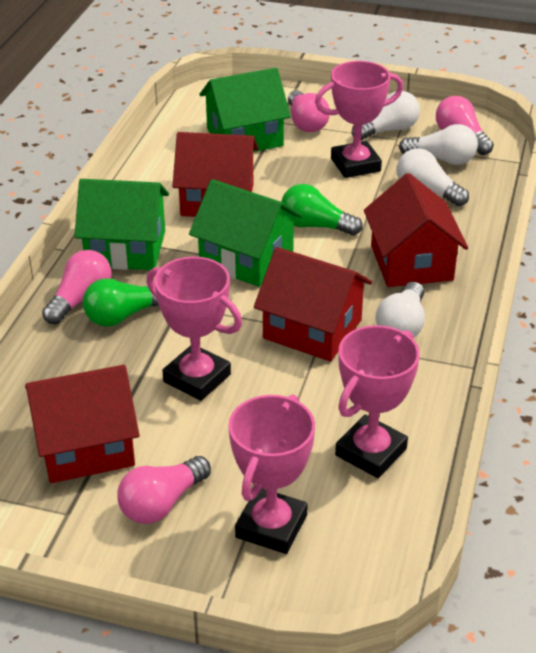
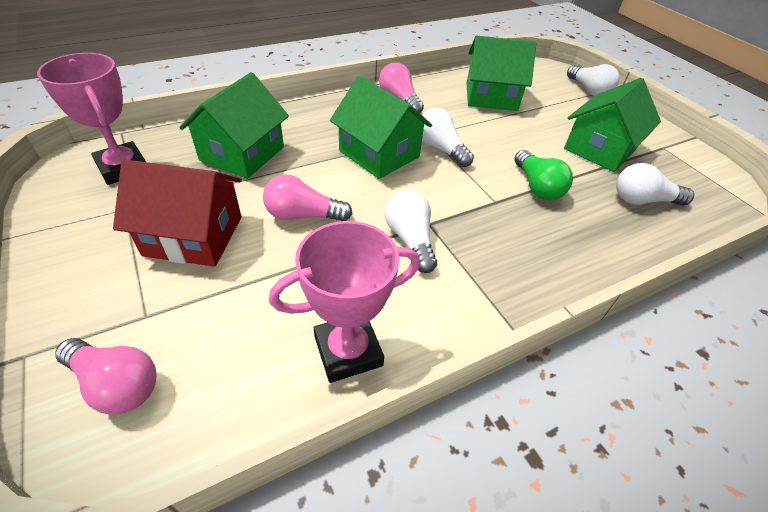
green house: [74,179,169,270] [189,179,302,287] [200,68,291,152] = 3 -> [179,72,289,179] [330,76,432,179] [467,36,536,111] [564,78,661,172] = 4
green light bulb: [83,278,159,327] [281,184,363,236] = 2 -> [514,150,573,200] = 1
pink light bulb: [42,250,111,324] [117,456,211,524] [288,90,330,132] [436,96,494,155] = 4 -> [55,338,156,414] [263,174,353,221] [379,62,424,113] = 3
pink trophy: [147,257,242,401] [228,394,315,554] [315,61,403,178] [335,325,420,478] = 4 -> [37,53,146,185] [269,221,420,383] = 2
red house: [25,365,140,483] [172,132,258,217] [254,247,372,362] [364,173,468,287] = 4 -> [113,159,242,267] = 1

